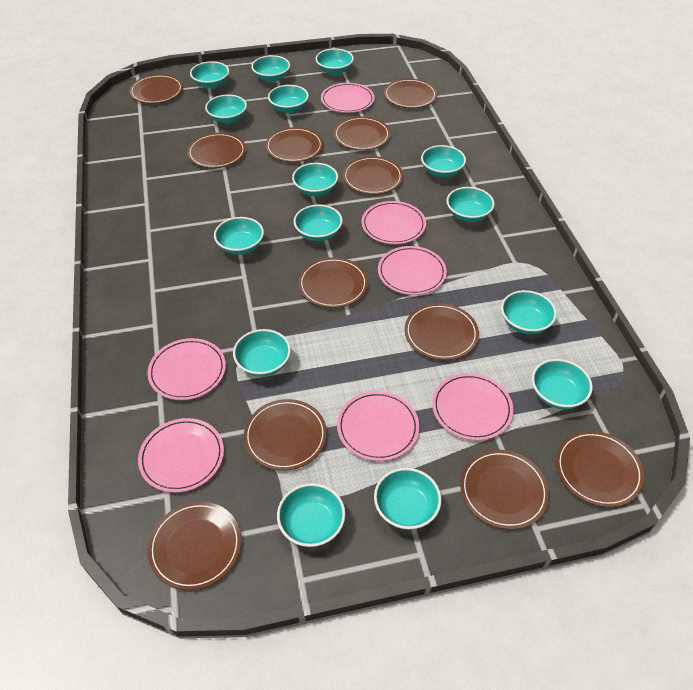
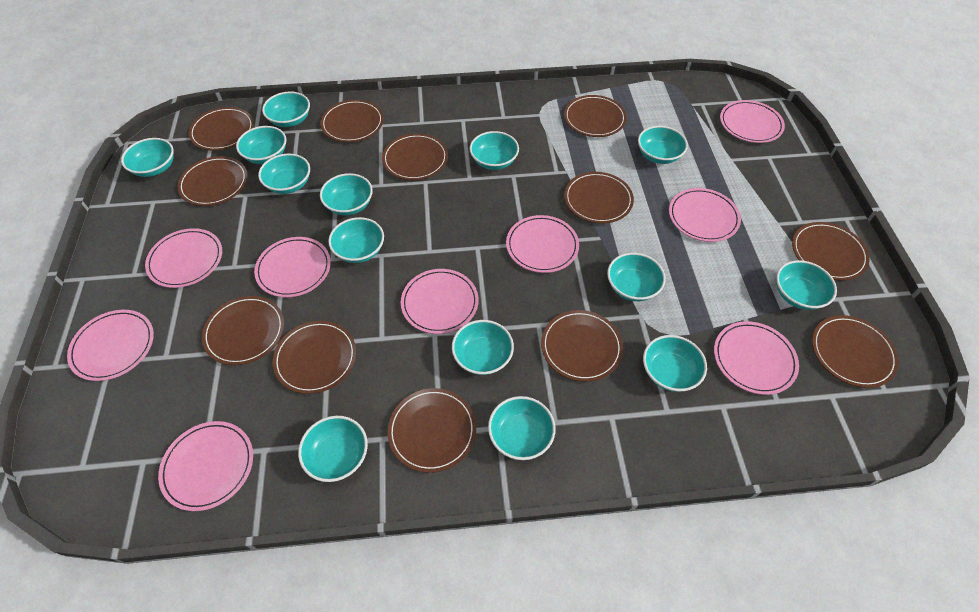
pink plate: [138,418,224,493] [147,338,226,400] [321,83,375,113] [337,391,419,461] [362,201,426,244] [378,246,447,295] [432,373,513,441] = 7 -> [67,310,154,381] [145,228,222,288] [158,421,253,511] [254,237,331,297] [401,269,478,334] [506,215,579,273] [669,188,741,242] [714,321,799,395] [720,100,785,143] = 9
turquoise bowl: [190,61,229,89] [205,94,247,124] [214,217,264,255] [233,329,291,377] [251,55,290,82] [268,85,309,113] [277,483,345,547] [292,163,338,196] [294,205,343,241] [316,48,354,75] [374,468,442,530] [421,145,466,177] [447,187,495,222] [501,290,557,334] [532,359,593,409] = 15 -> [121,138,174,177] [236,126,286,164] [258,154,310,194] [262,91,310,127] [298,416,368,482] [320,173,373,215] [328,217,384,263] [452,320,514,375] [470,131,519,170] [488,396,556,460] [607,253,666,301] [638,126,688,164] [643,335,707,392] [776,260,837,310] = 14

